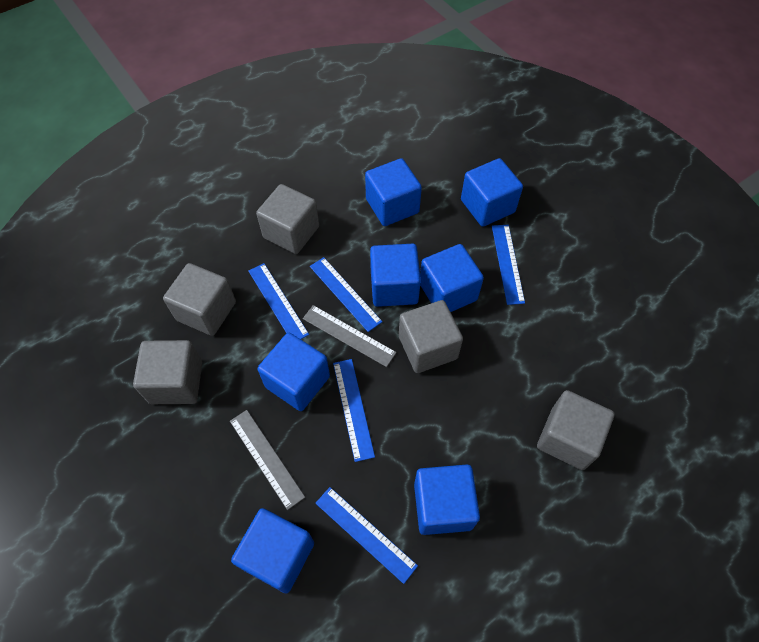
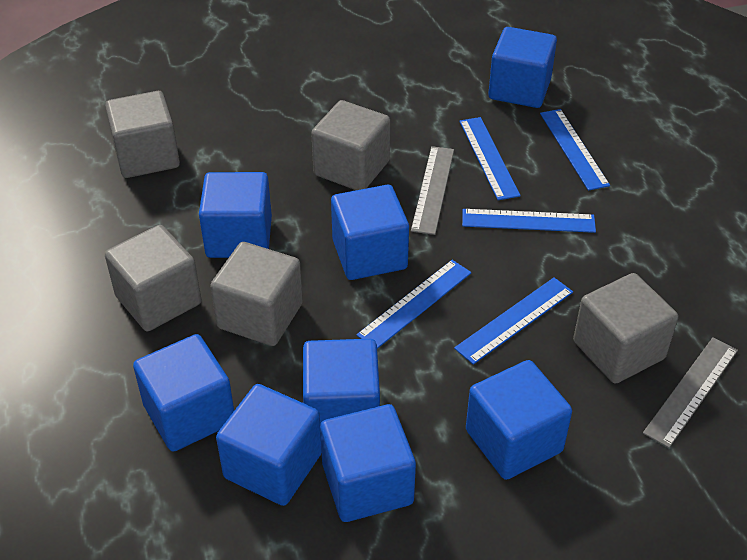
blue cube: [231,508,314,594] [258,333,330,411] [365,158,422,226] [370,244,421,307] [414,465,480,535] [420,244,484,312] [461,158,523,227] = 7 -> [133,334,234,452] [199,172,272,258] [216,384,321,506] [303,339,380,424] [320,404,416,522] [331,185,409,280] [466,360,572,480] [488,27,557,108] = 8

